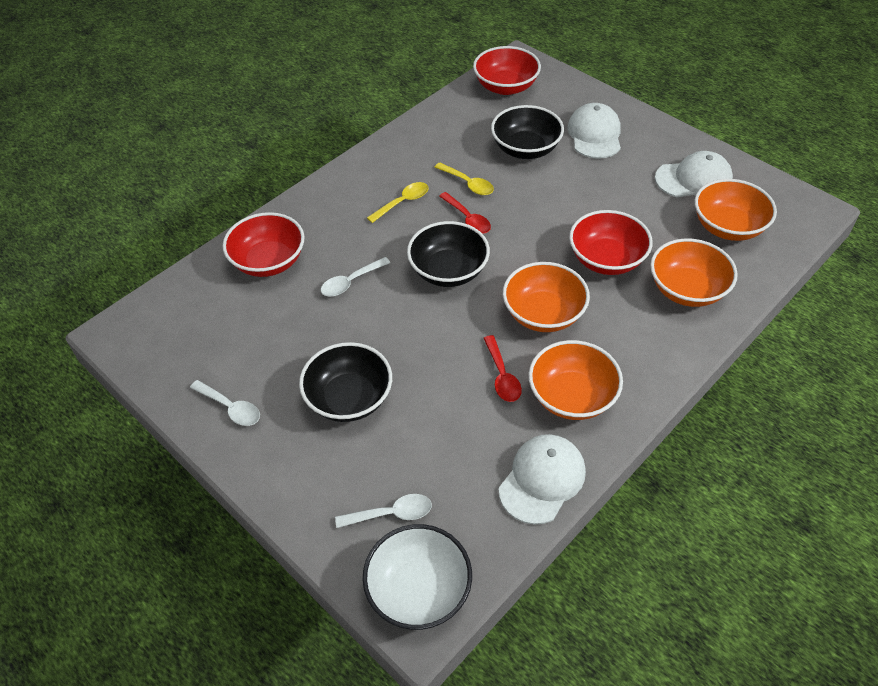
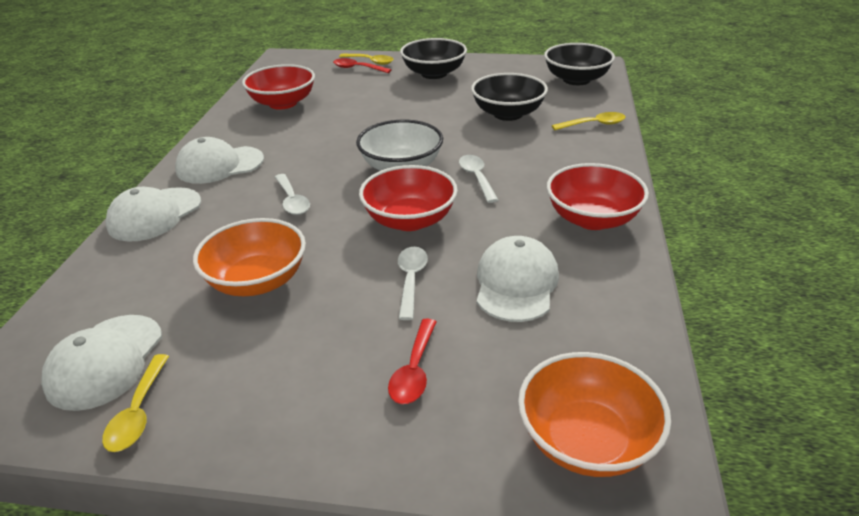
orange bowl: [503,262,590,332] [528,340,623,420] [650,239,737,307] [695,179,777,241] = 4 -> [193,218,306,296] [518,352,671,477] = 2
white cap: [499,434,586,525] [567,103,621,159] [655,151,733,197] = 3 -> [41,315,162,411] [105,187,201,242] [175,137,264,184] [477,236,559,322] = 4
yellow spoon: [367,182,429,223] [434,162,494,195] = 2 -> [102,354,169,452] [339,54,394,65] [552,112,626,130] = 3

